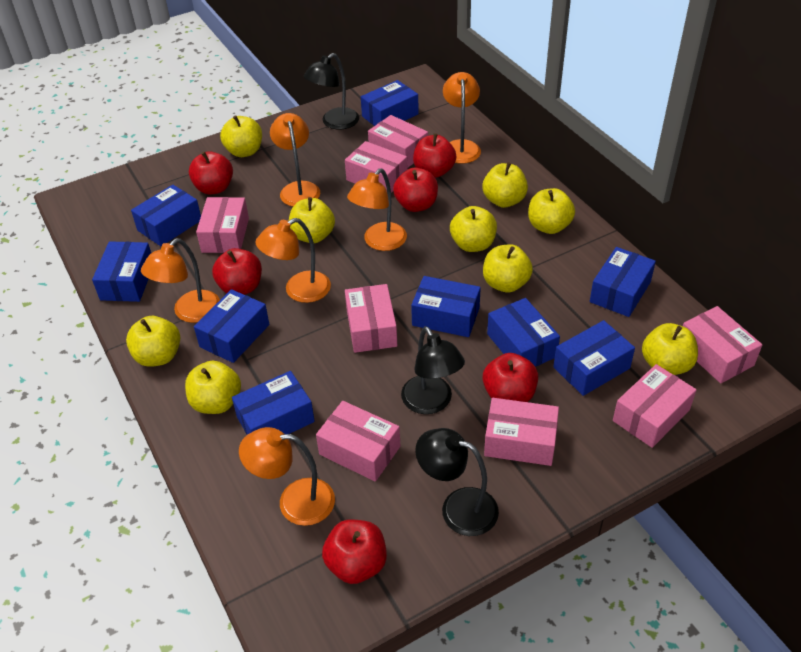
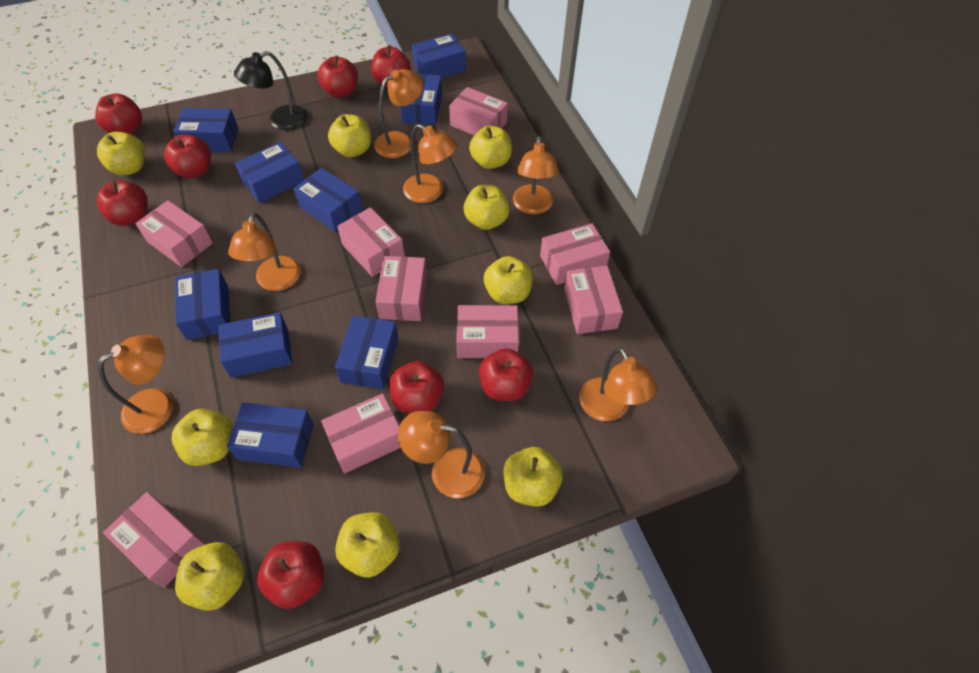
black lamp: [304,53,359,130] [401,326,465,414] [415,428,499,536] = 3 -> [234,51,308,130] = 1
orange lamp: [141,238,220,323] [239,427,335,526] [255,218,331,303] [270,113,320,207] [347,168,407,251] [443,72,481,164] = 6 -> [98,335,173,434] [228,213,301,291] [374,69,424,158] [398,411,485,498] [403,124,457,203] [513,136,559,214] [579,347,657,421] = 7
pink box: [196,197,249,253] [316,401,400,482] [345,141,408,193] [345,284,397,353] [368,115,428,168] [484,398,559,466] [613,364,697,448] [683,306,762,383] = 8 -> [103,492,206,588] [135,200,213,267] [321,393,401,474] [337,207,405,277] [375,256,427,321] [449,87,508,135] [456,305,519,358] [540,223,610,285] [564,266,623,334] = 9
red apple: [189,151,233,195] [212,248,262,295] [322,519,387,584] [393,168,438,212] [413,133,456,178] [483,353,538,402] = 6 -> [95,93,142,134] [97,180,148,226] [164,134,211,178] [257,541,324,609] [317,55,358,98] [371,45,411,87] [389,361,444,414] [479,348,533,401] = 8

